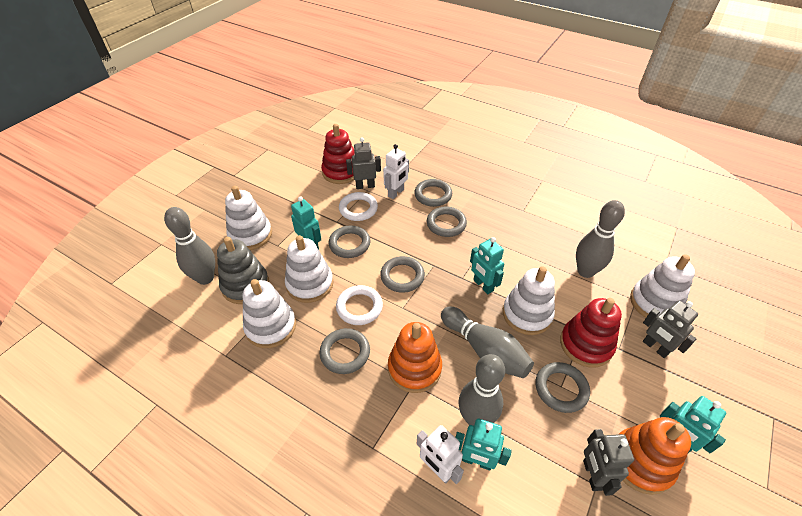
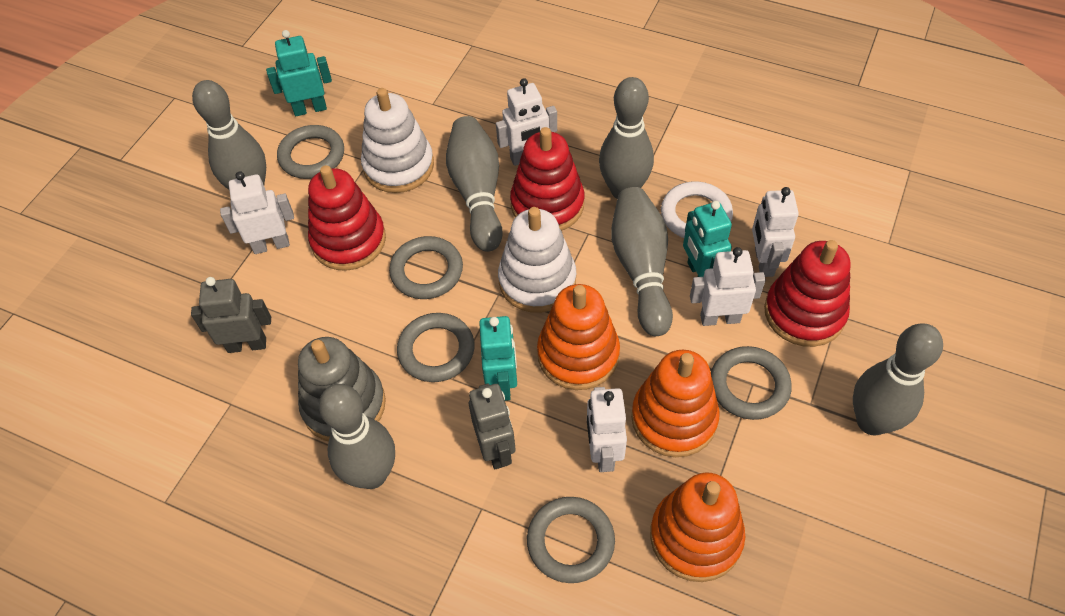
grey bowling pin: [164,207,215,285] [441,307,534,378] [459,354,505,426] [576,200,625,278] = 4 -> [192,80,266,190] [319,384,395,489] [446,116,503,252] [599,77,654,199] [611,187,673,336] [853,323,943,436] = 6
grey ring: [320,328,370,374] [329,226,370,258] [380,256,425,293] [414,179,452,207] [427,206,467,237] [536,362,590,413] = 6 -> [277,125,344,179] [389,236,463,299] [397,313,475,382] [527,497,615,583] [711,346,792,420] = 5
grey robot: [346,137,381,189] [583,429,634,496] [643,301,698,358] = 3 -> [191,277,271,353] [469,383,516,469] = 2
orange stacking toy: [388,322,442,393] [619,417,691,495] = 2 -> [537,284,620,390] [631,350,719,457] [650,473,745,582] = 3
red stacking toy: [321,124,355,184] [560,298,622,368] = 2 -> [308,165,386,271] [510,127,584,231] [764,240,851,347] = 3
turquoise robot: [291,196,321,249] [455,419,512,470] [470,237,504,294] [660,396,726,453] = 4 -> [266,30,332,116] [479,316,517,401] [683,201,732,277] = 3
white ring: [336,285,383,325] [339,192,378,221] = 2 -> [661,181,733,238] = 1
white robot: [383,144,409,199] [417,425,464,484] = 2 -> [220,171,294,254] [496,78,557,166] [587,387,627,472] [690,247,766,326] [752,187,799,277] = 5
white stacking toy: [225,186,272,250] [243,279,296,348] [285,235,333,303] [503,266,555,335] [630,254,695,317] = 5 -> [361,88,434,193] [498,207,576,313] = 2

